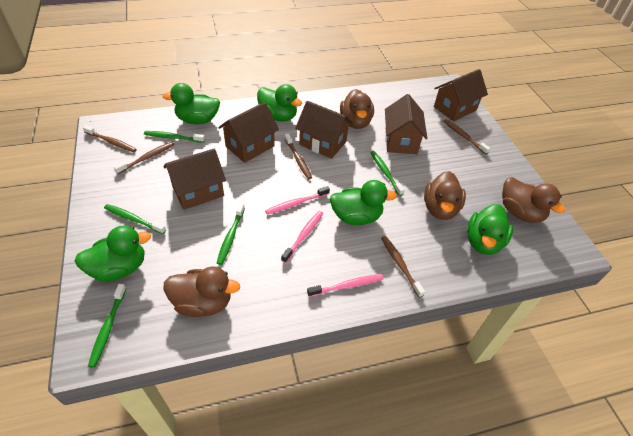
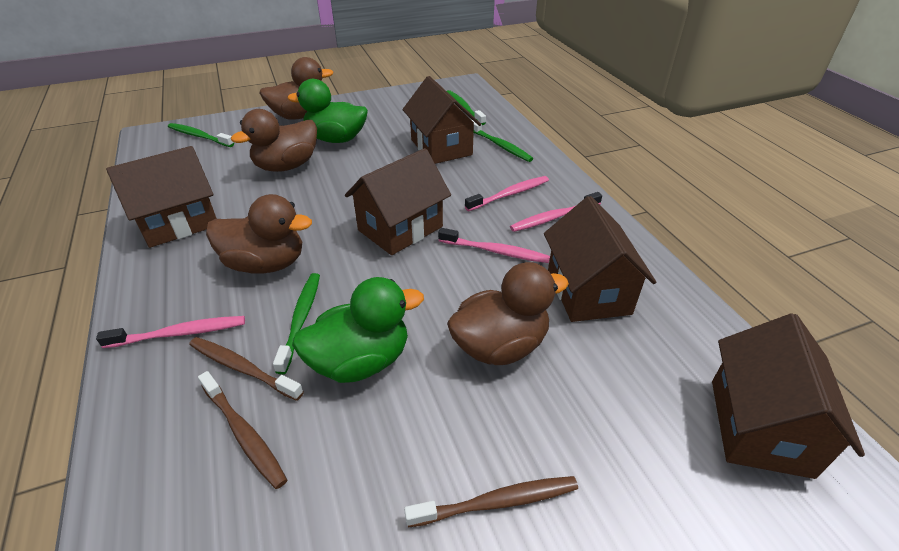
brown toothbrush: [83,125,137,152] [114,142,175,174] [285,133,312,179] [381,236,425,298] [443,119,491,154] = 5 -> [189,337,304,401] [198,371,287,489] [404,476,578,528] = 3
green duck: [75,225,151,282] [163,83,220,124] [257,84,302,122] [330,180,397,225] [467,204,513,255] = 5 -> [287,79,368,143] [292,277,424,383] = 2
green toothbrush: [88,284,127,368] [104,204,166,234] [144,131,205,143] [217,203,245,265] [370,151,405,196] = 5 -> [168,123,234,147] [273,273,320,374] [447,90,486,125] [472,120,533,162] = 4
pink toothbrush: [265,186,330,215] [281,211,323,263] [307,274,384,297] = 3 -> [96,316,245,348] [438,228,550,263] [465,176,549,211] [510,192,602,232] = 4

